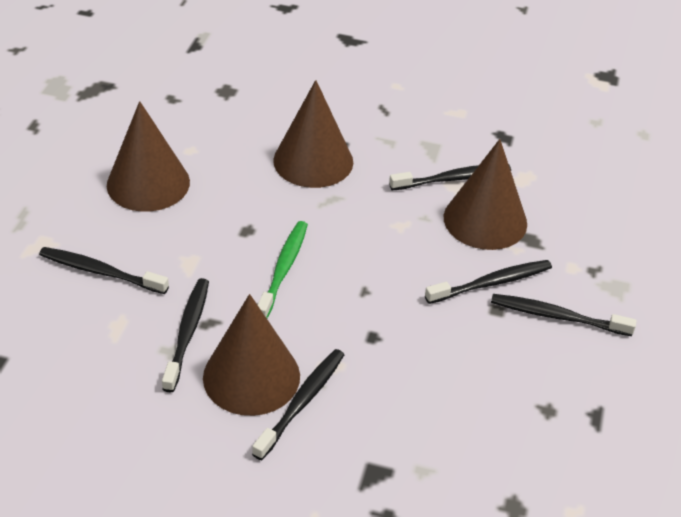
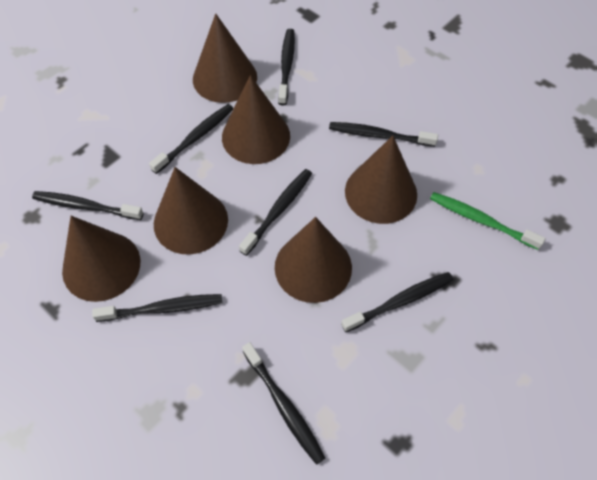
black toothbrush: [39,247,169,294] [162,278,209,393] [252,349,344,460] [389,165,511,190] [425,260,552,304] [491,294,636,336] = 6 -> [32,191,144,220] [92,294,222,322] [149,104,233,174] [239,169,312,256] [242,342,325,465] [278,29,295,106] [329,122,438,147] [341,272,453,332] = 8
brown cone: [107,101,190,212] [203,294,300,416] [273,80,353,188] [444,139,527,250] = 4 -> [62,216,140,302] [154,167,228,255] [193,13,257,103] [222,75,290,164] [275,217,352,303] [345,136,417,224] = 6

